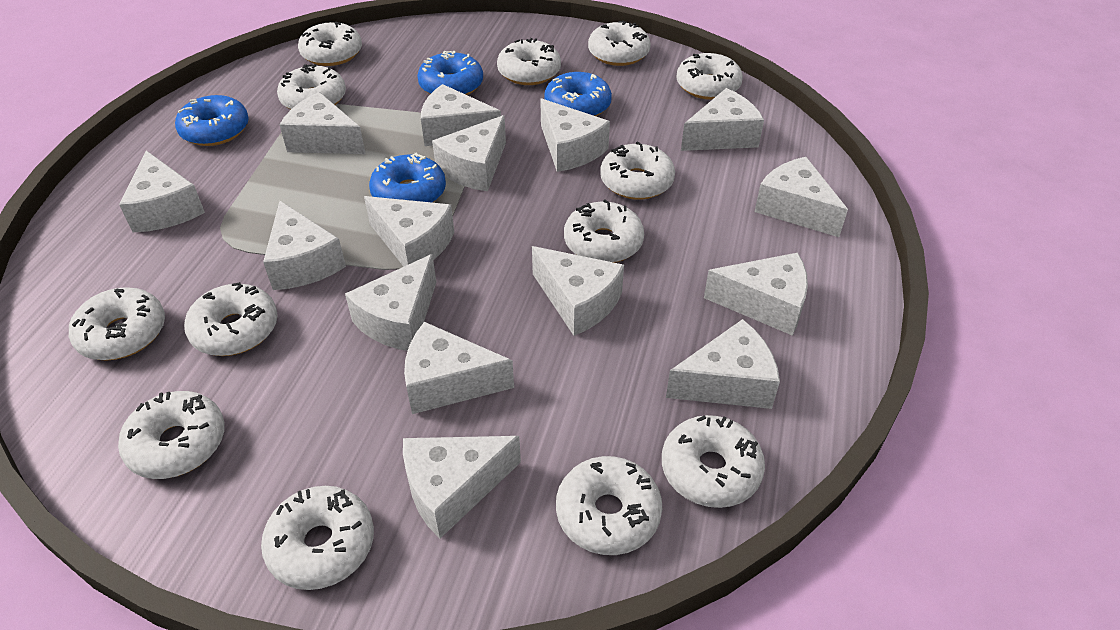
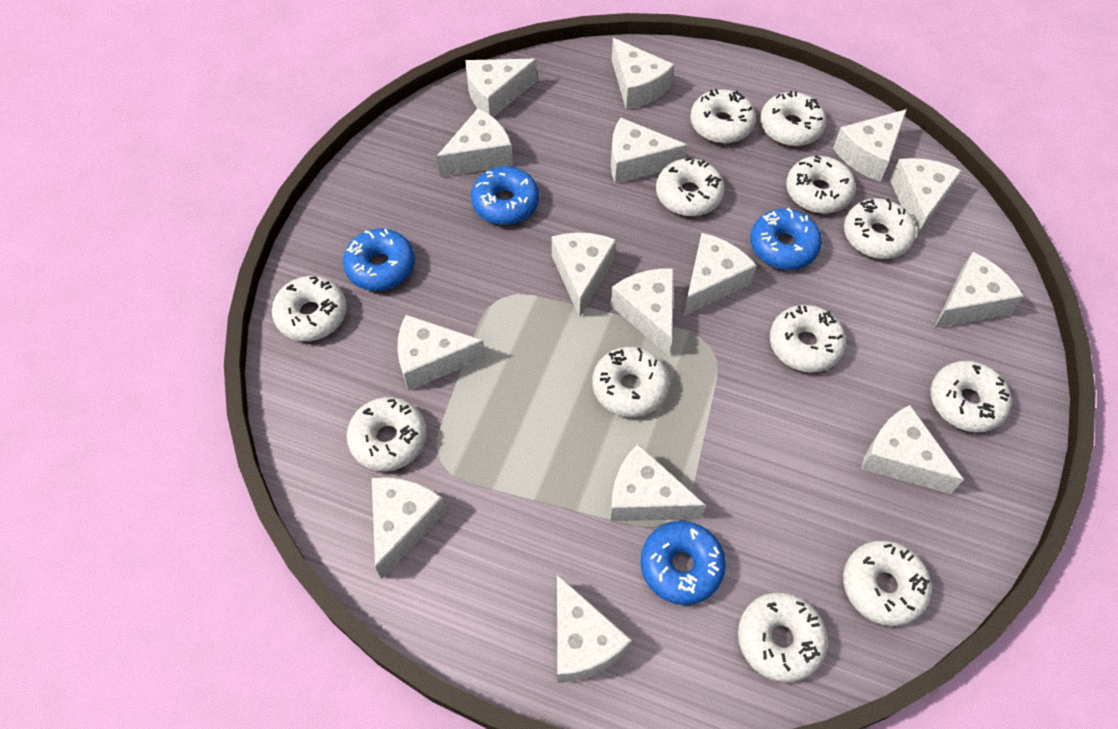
white donut: [69,287,165,361] [118,391,225,479] [184,282,277,356] [261,486,374,590] [277,64,346,109] [298,22,362,66] [497,38,561,85] [556,456,662,555] [564,199,644,263] [588,21,651,66] [600,141,675,200] [662,415,765,508] [676,53,743,100] = 13 -> [272,276,347,341] [346,397,427,471] [592,347,669,417] [656,158,724,216] [690,89,756,143] [738,592,828,682] [760,91,826,146] [770,305,846,373] [786,155,856,214] [843,540,932,626] [844,198,916,259] [931,361,1011,432] = 12

